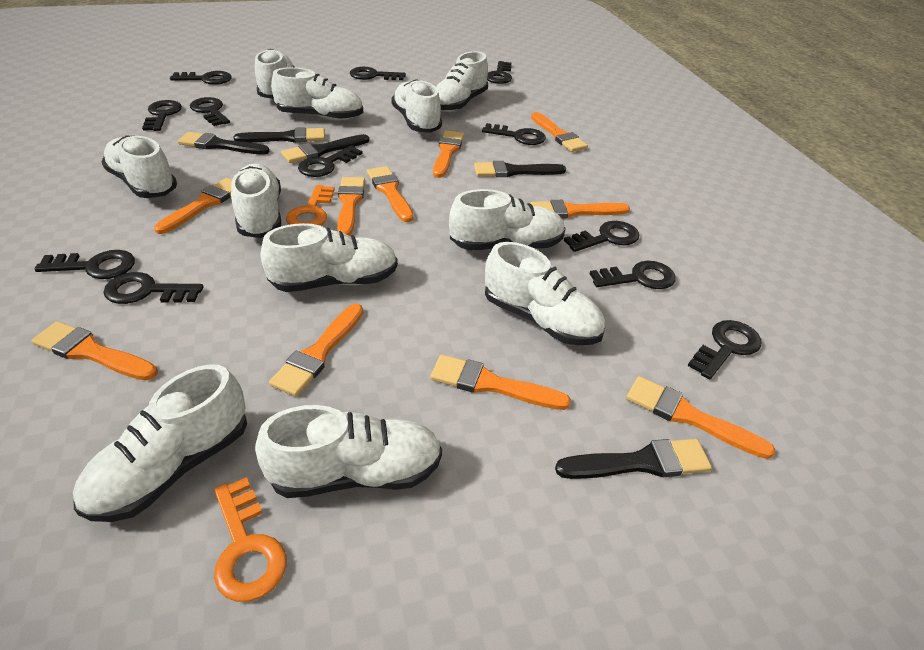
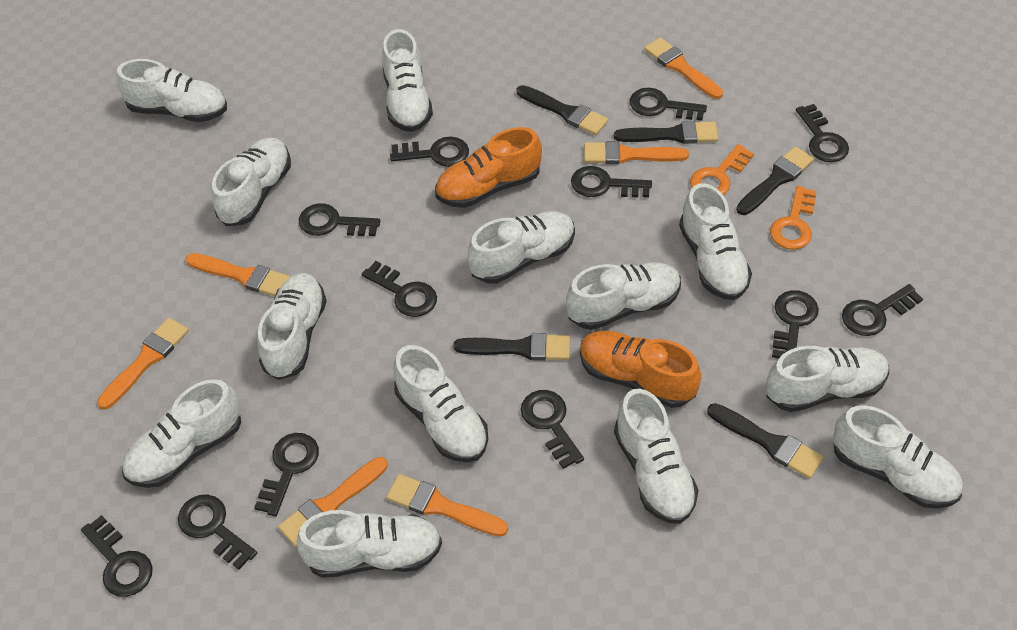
orange brush: [31,321,158,380] [154,178,232,234] [269,304,363,396] [337,177,365,236] [367,166,414,222] [430,355,571,410] [433,130,464,178] [531,112,588,152] [531,200,630,218] [626,376,776,459] = 10 -> [97,318,189,410] [186,253,290,296] [278,457,388,547] [386,474,508,537] [584,141,689,164] [644,37,723,99] = 6
orange shoe: none = 0 -> [435,127,542,208] [580,331,701,408] = 2
white shoe: [73,364,247,522] [101,136,177,198] [231,164,281,238] [255,49,295,99] [255,405,442,498] [261,223,398,292] [271,67,363,120] [391,79,442,133] [436,51,488,112] [449,189,566,250] [485,242,605,345] = 11 -> [116,59,227,122] [122,379,241,488] [211,138,291,226] [257,273,327,380] [296,510,442,578] [382,29,433,132] [393,345,488,462] [467,211,575,284] [566,262,681,330] [614,389,698,524] [679,183,752,300] [766,346,889,412] [833,405,963,509] = 13

